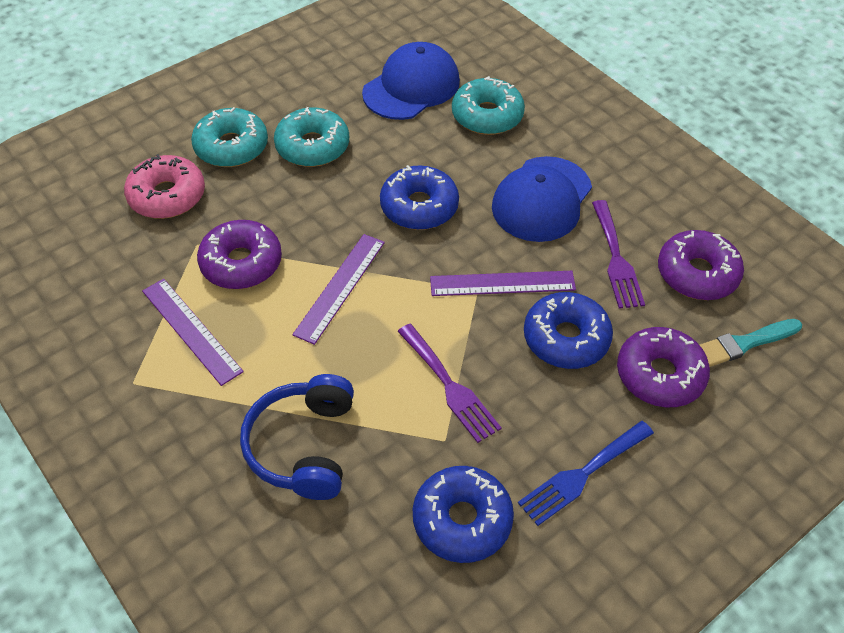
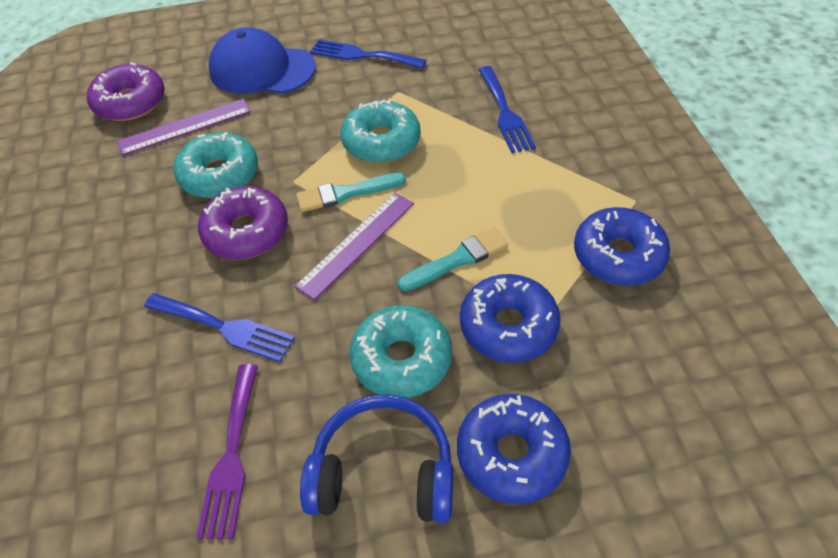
blue cap: [362,42,460,120] [492,156,592,242] = 2 -> [209,27,316,94] = 1
blue fork: [518,421,654,526] = 1 -> [144,293,295,362] [310,39,427,69] [478,66,536,153] = 3
pink donut: [124,154,205,219] = 1 -> none = 0
purple donut: [197,220,282,289] [617,327,710,407] [658,230,744,300] = 3 -> [87,63,165,121] [198,186,288,259] = 2
purple fork: [397,324,502,443] [592,200,645,309] = 2 -> [196,364,258,539] = 1
purple ruler: [142,279,244,386] [292,234,385,345] [430,271,576,296] = 3 -> [117,99,251,156] [294,193,414,300] = 2
turquoise brush: [700,319,802,367] = 1 -> [296,173,406,212] [398,228,508,291] = 2

